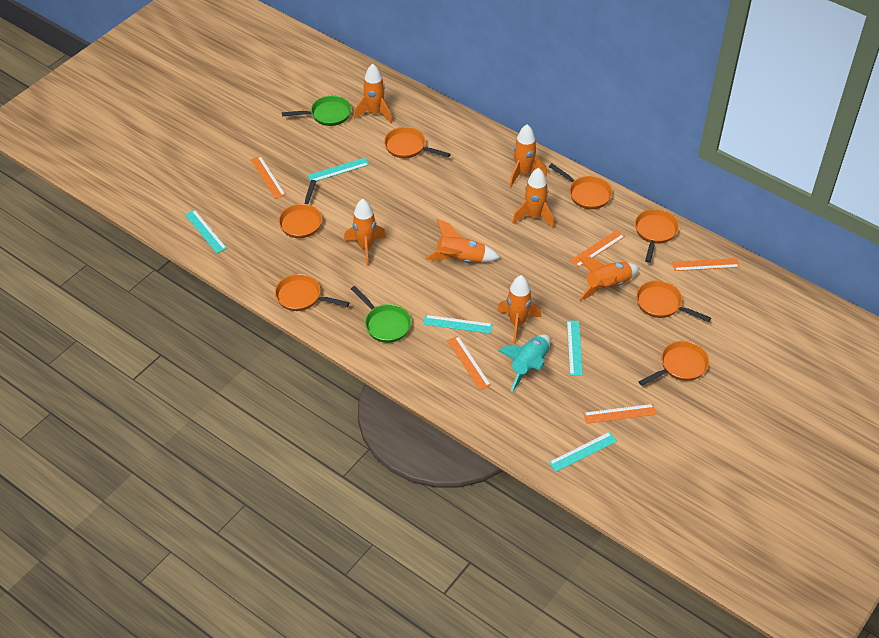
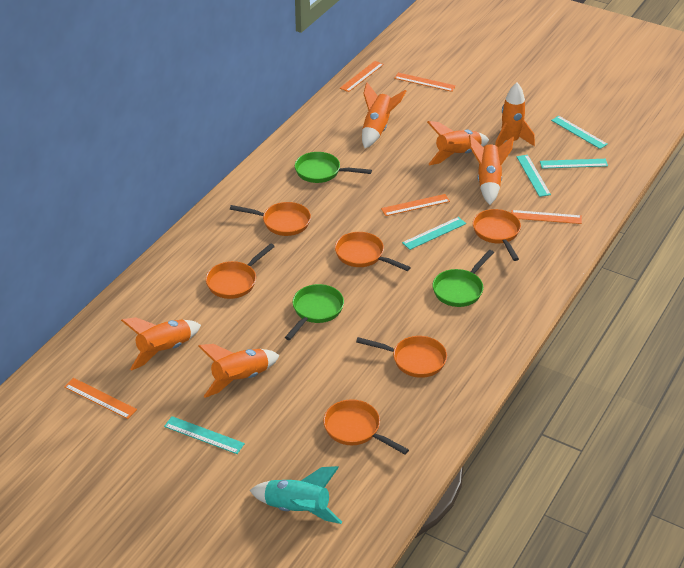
green pan: [282,96,351,126] [351,286,411,343] = 2 -> [285,284,344,340] [295,152,372,183] [433,250,494,307] = 3
orange pan: [275,274,350,311] [279,180,322,238] [384,127,451,158] [549,163,612,209] [635,209,679,263] [636,280,711,322] [639,341,709,386] = 7 -> [206,243,275,299] [230,202,311,236] [323,399,409,454] [335,232,411,271] [356,336,447,378] [473,209,521,261] = 6
orange rocket: [344,199,386,266] [354,64,392,123] [425,219,500,263] [497,275,541,343] [509,124,547,187] [512,167,554,228] [578,257,639,300] = 7 -> [121,317,201,371] [198,344,279,398] [362,82,406,148] [427,121,489,165] [469,135,514,205] [495,83,535,147] = 6

